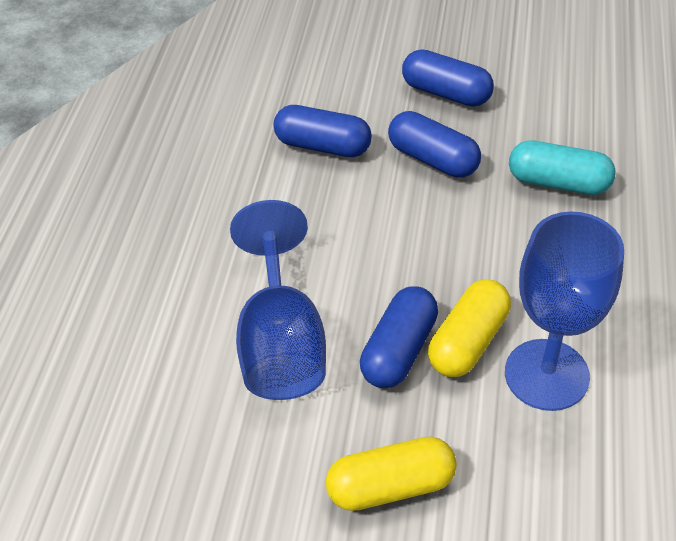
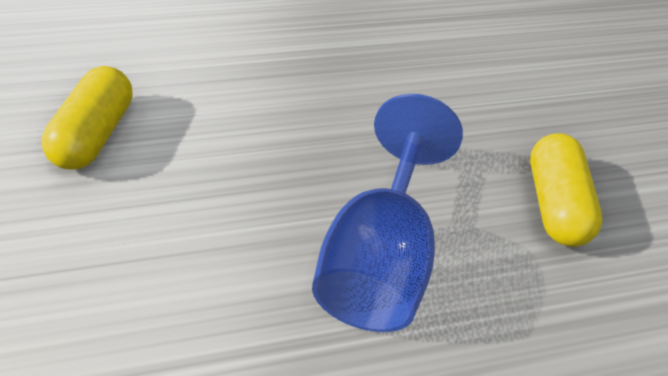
blue capsule: [273,105,372,157] [360,287,438,388] [388,111,481,178] [402,49,494,107] = 4 -> none = 0
blue goblet: [230,200,326,400] [505,211,624,411] = 2 -> [312,94,463,332] = 1
turquoise capsule: [509,140,616,195] = 1 -> none = 0

